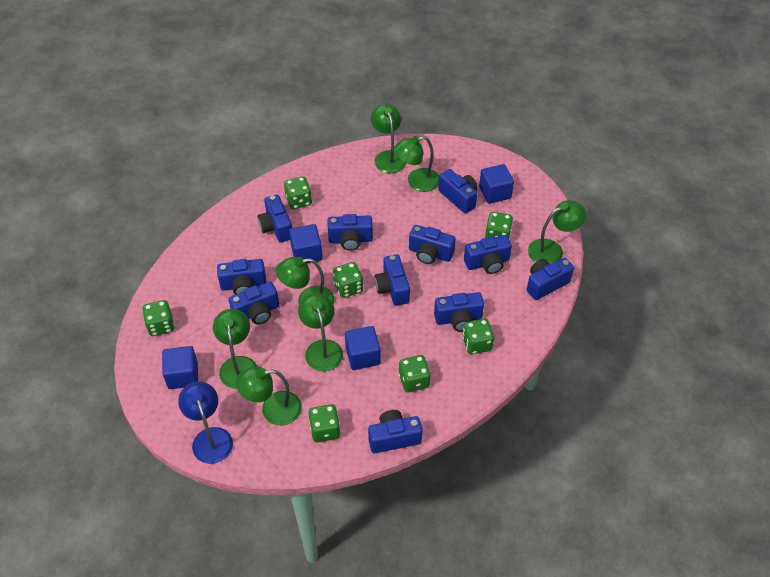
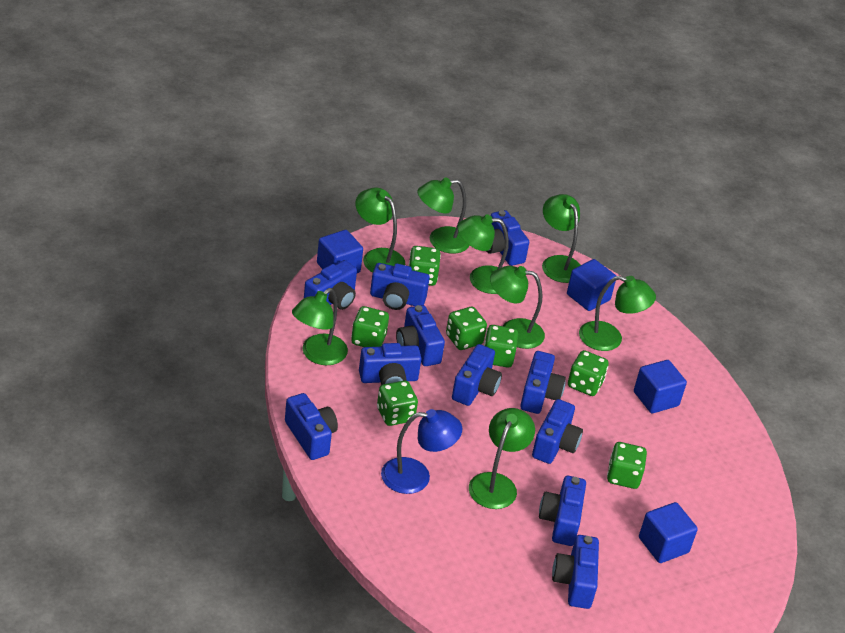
green lamp: [213,309,257,389] [236,367,302,426] [276,257,335,305] [298,293,343,371] [371,104,406,173] [393,136,439,192] [528,200,586,264] = 7 -> [292,288,348,365] [355,188,405,273] [417,177,470,253] [458,214,509,294] [469,408,535,509] [490,266,545,349] [542,194,580,283] [579,276,656,351] = 8

